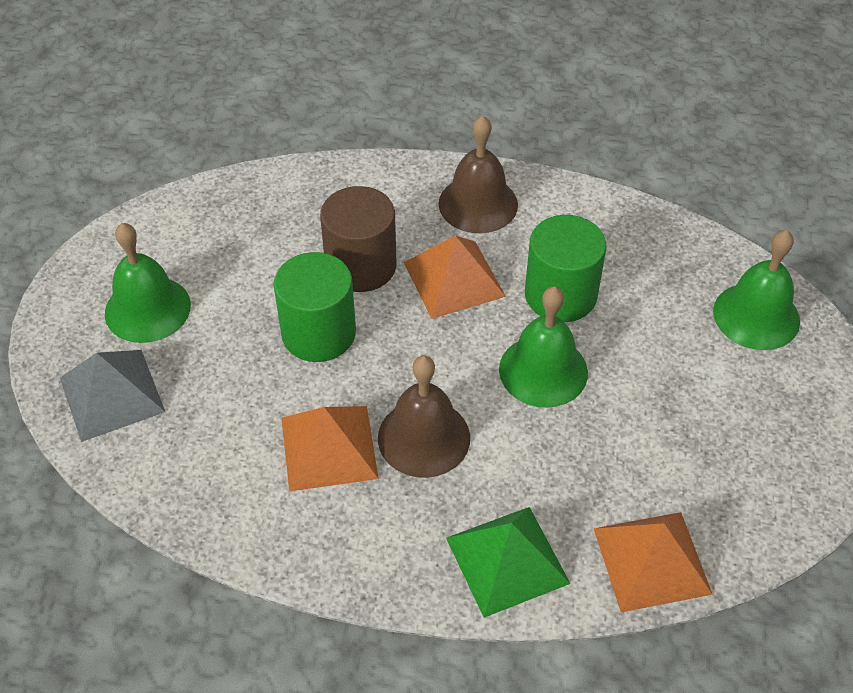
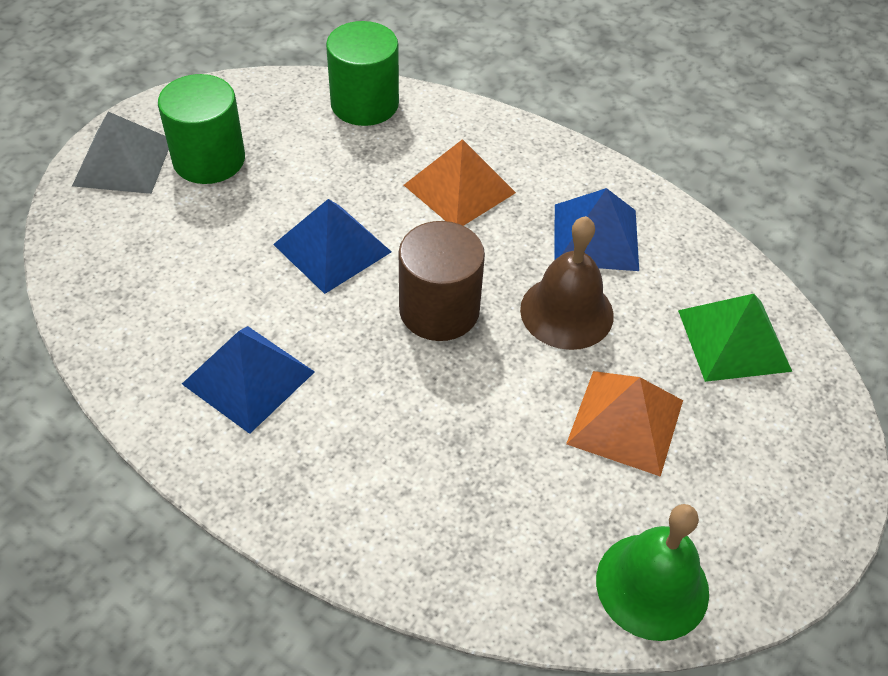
blue pyramid: none = 0 -> [182,326,315,434] [273,199,392,294] [554,188,639,271] = 3
brown bell: [378,355,470,478] [439,115,518,233] = 2 -> [520,216,614,350] = 1
green bell: [105,223,191,343] [499,286,588,408] [713,230,800,350] = 3 -> [596,504,709,641] = 1
orange pyramid: [281,406,379,492] [403,235,506,319] [593,512,713,612] = 3 -> [404,139,516,226] [566,371,683,477] = 2

